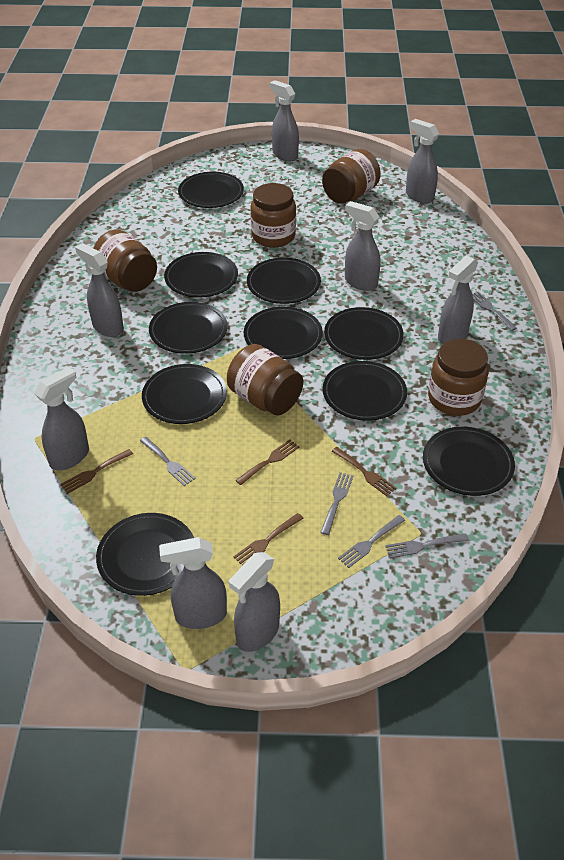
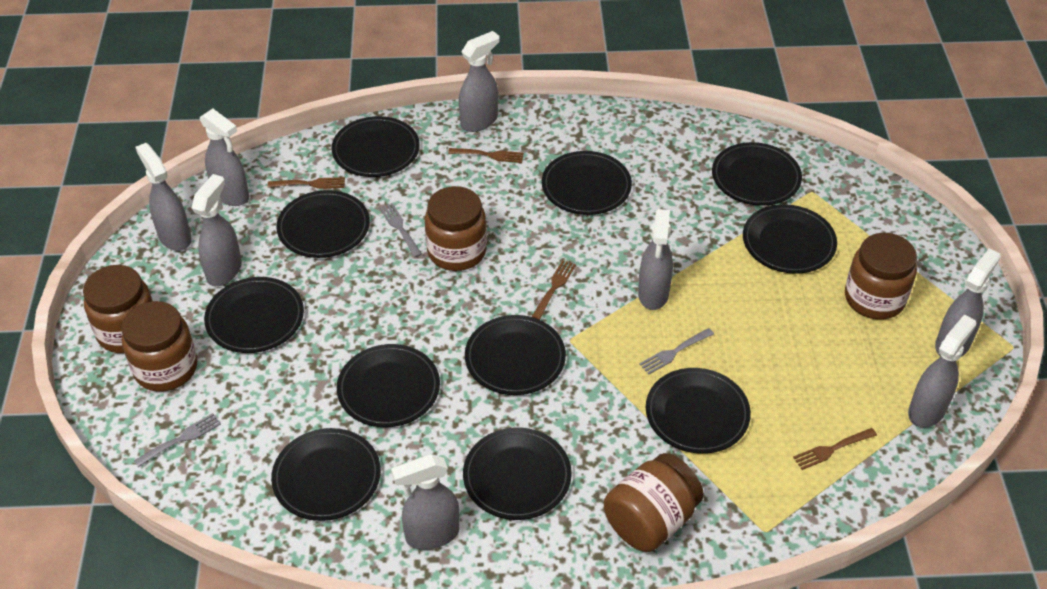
black plate: [96,513,194,596] [142,364,227,424] [149,302,228,354] [164,252,238,298] [178,172,244,208] [244,307,323,359] [247,257,321,304] [323,361,407,421] [324,307,404,360] [423,427,515,496] = 10 -> [204,277,304,353] [271,428,381,521] [276,190,370,258] [332,116,420,177] [337,344,440,427] [463,427,572,520] [465,315,566,395] [542,151,632,215] [646,368,751,454] [712,142,802,206] [743,204,837,274] = 11
grey fork: [140,437,195,486] [320,472,353,535] [338,515,405,568] [385,534,469,558] [472,292,517,331] = 5 -> [134,413,221,467] [380,203,422,258] [639,328,714,374] = 3

